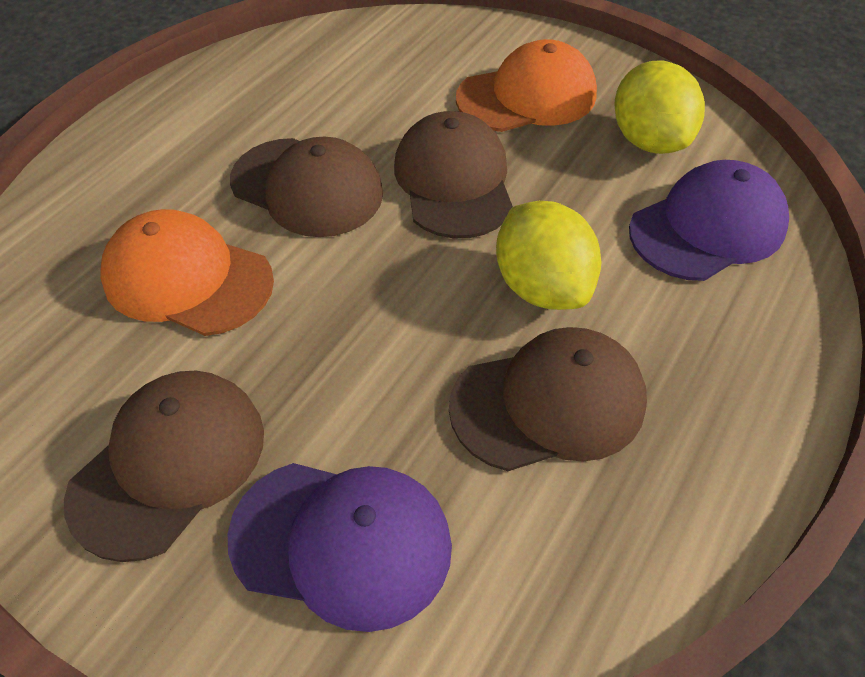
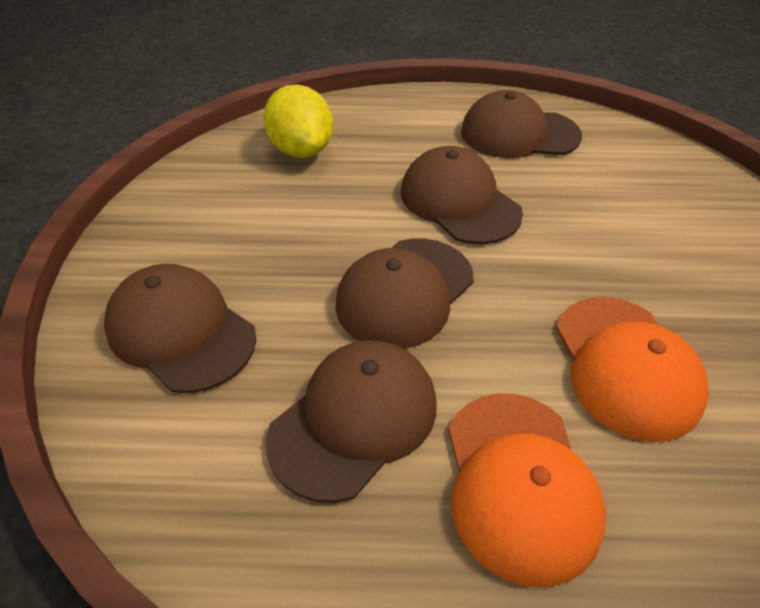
brown cap: [64,371,264,562] [230,137,383,237] [394,111,513,238] [449,327,647,471] = 4 -> [104,264,256,393] [266,340,436,503] [335,239,474,349] [401,146,523,245] [461,90,582,158] = 5
purple cap: [228,463,452,632] [629,160,789,281] = 2 -> none = 0
yellow lemon: [496,201,601,310] [614,60,705,154] = 2 -> [264,84,333,158] = 1

